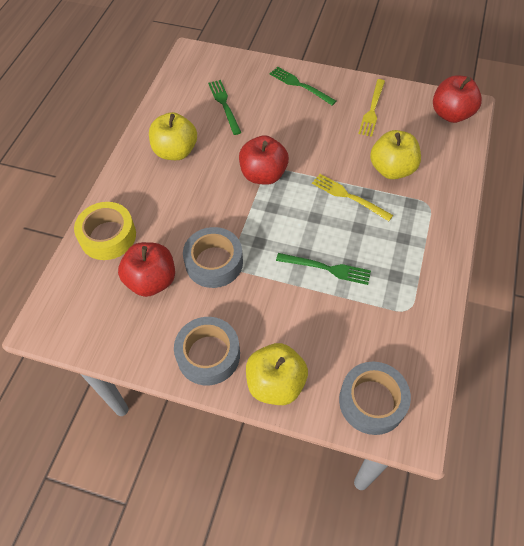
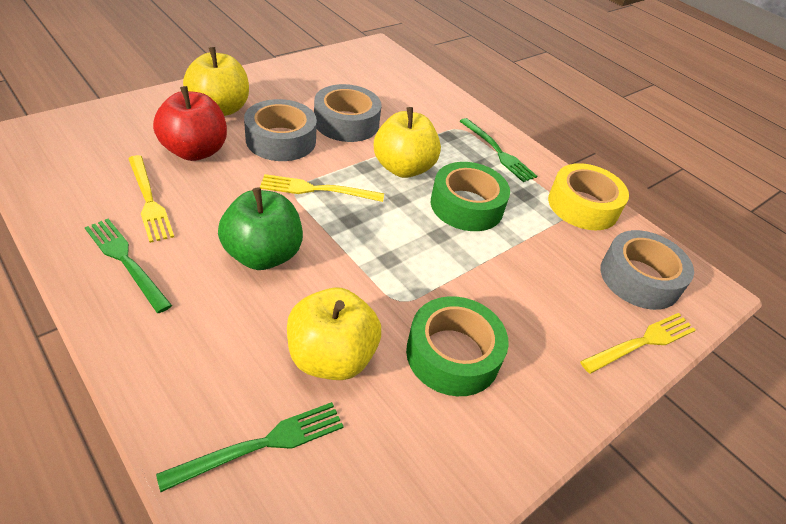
green apple: none = 0 -> [218,187,303,270] = 1
green tape: none = 0 -> [406,296,509,396] [431,162,510,231] = 2
red apple: [118,242,175,297] [239,135,289,185] [433,75,482,123] = 3 -> [153,86,227,161] = 1
yellow fork: [312,174,393,221] [358,79,385,137] = 2 -> [128,155,174,243] [260,174,384,202] [580,313,696,374] = 3

